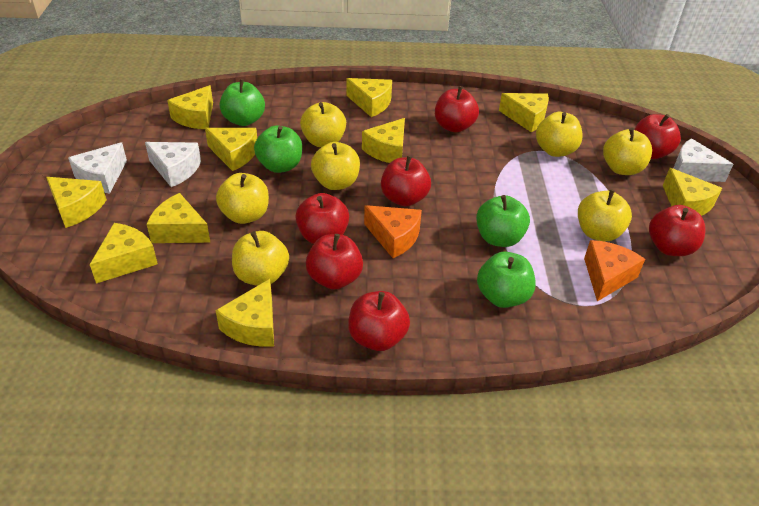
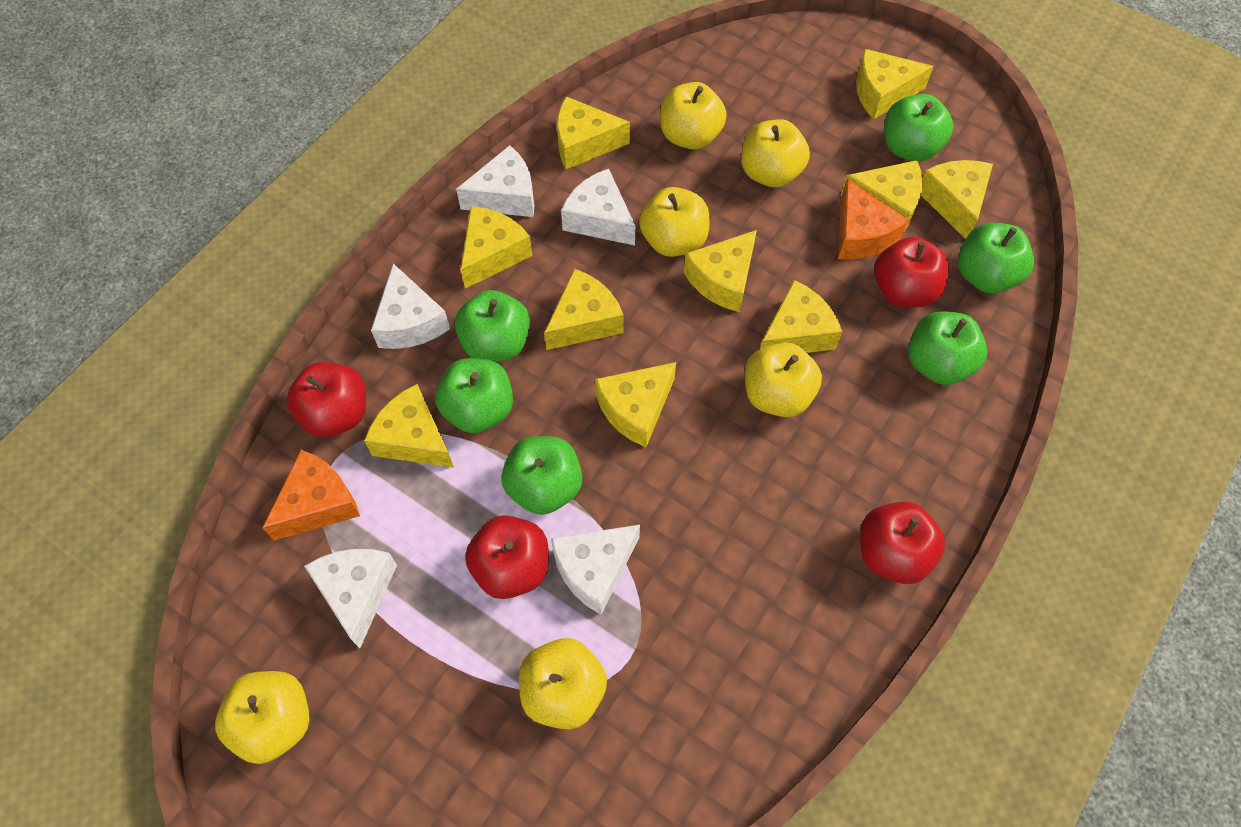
green apple: [220,79,265,126] [254,125,302,173] [476,195,530,247] [477,251,536,308] = 4 -> [435,358,513,433] [455,290,530,362] [501,436,583,515] [884,94,953,162] [908,311,987,385] [958,223,1034,293] = 6
red apple: [295,193,349,244] [306,234,363,290] [348,291,410,351] [381,156,431,207] [435,86,479,133] [634,114,681,159] [649,205,706,256] = 7 -> [286,362,366,438] [465,515,549,599] [860,502,945,584] [874,237,949,307] = 4
white cheese: [68,142,127,193] [145,142,201,187] [673,138,733,182] = 3 -> [304,549,397,648] [371,264,450,349] [456,145,534,217] [551,525,640,615] [561,169,635,246] = 5
yellow apple: [216,173,269,224] [232,231,289,286] [300,102,346,147] [311,142,360,190] [536,112,583,157] [578,189,632,241] [603,128,652,175] = 7 -> [215,671,310,764] [519,638,607,729] [639,187,709,257] [660,82,727,149] [741,119,810,187] [745,342,822,417] = 6

